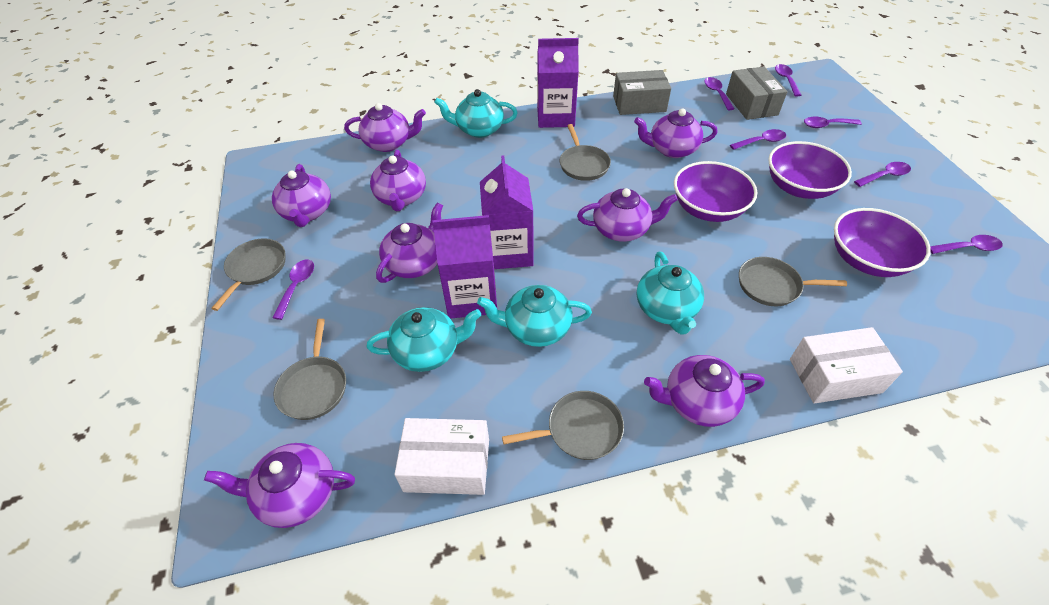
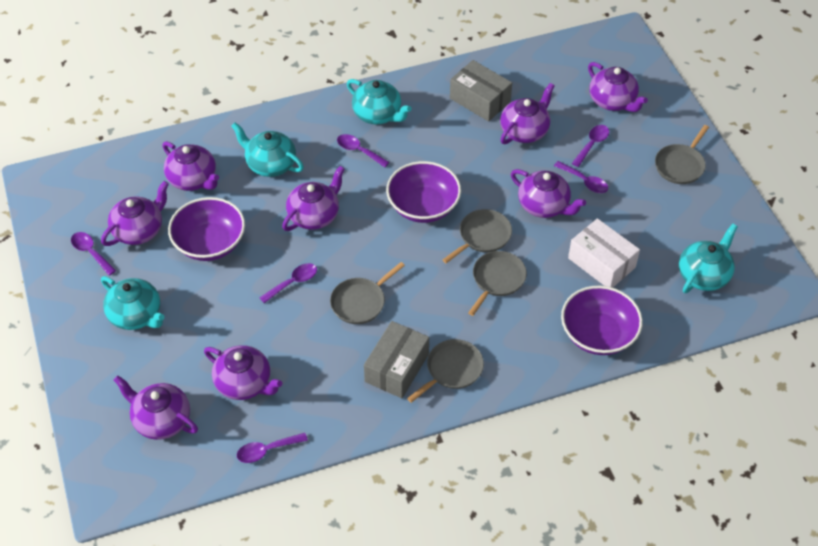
purple carton: [432,215,497,319] [480,155,533,269] [537,38,579,128] = 3 -> none = 0
purple spoon: [272,259,314,320] [704,77,735,111] [730,129,786,150] [775,64,801,96] [804,117,862,128] [854,162,911,187] [930,235,1003,254] = 7 -> [71,232,116,276] [237,433,308,463] [259,263,317,303] [337,134,390,167] [554,161,608,193] [572,125,609,167] = 6
white box: [394,418,489,495] [790,327,903,404] = 2 -> [568,218,640,288] = 1

